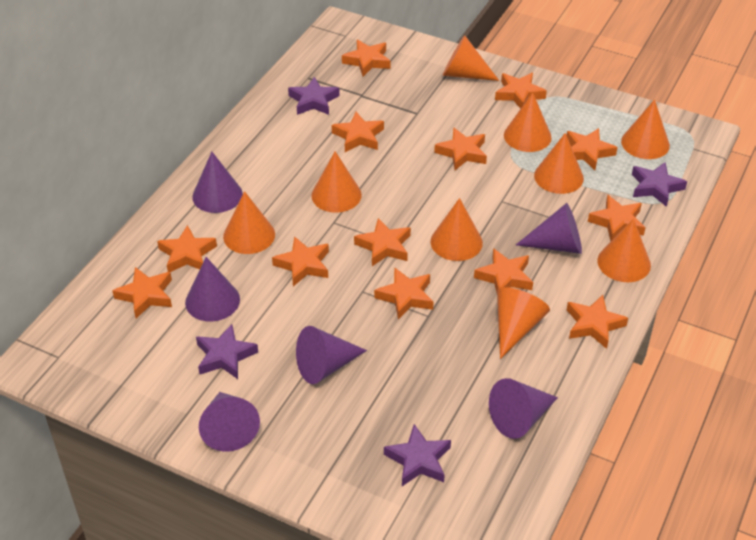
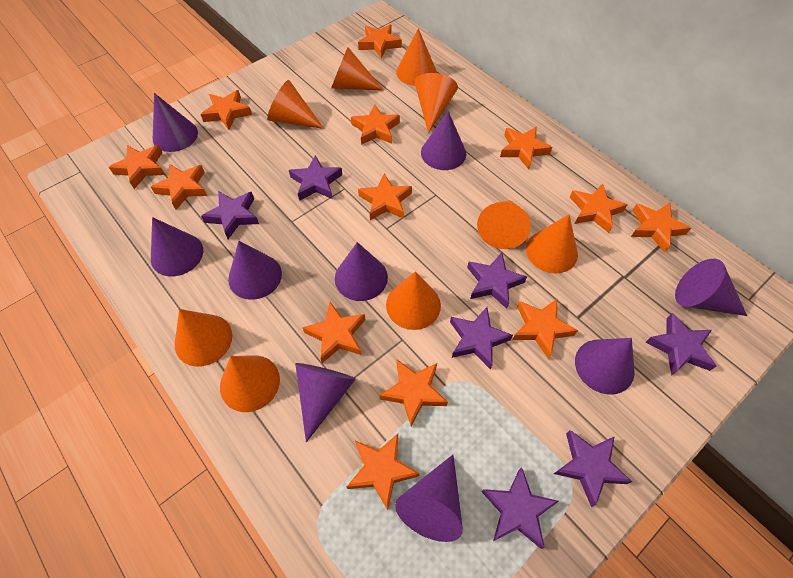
purple cone: [185,257,240,321] [192,152,243,213] [199,392,260,452] [296,326,367,384] [489,378,558,439] [516,203,582,254] = 6 -> [151,217,203,276] [153,93,198,152] [228,241,282,300] [295,363,356,442] [335,242,388,301] [395,455,463,542] [421,111,466,170] [575,338,635,395] [675,259,747,316] = 9
purple star: [196,324,258,379] [288,77,340,115] [384,424,451,486] [632,162,687,207] = 4 -> [201,191,259,239] [289,155,342,201] [450,307,513,369] [467,252,527,309] [481,467,559,549] [554,430,632,507] [646,313,717,376] = 7

